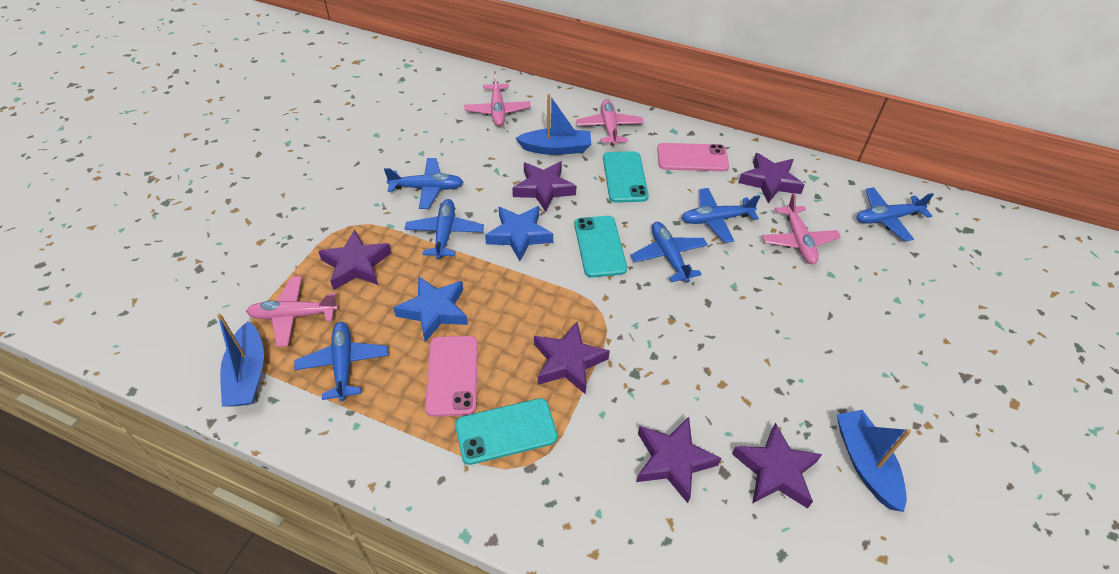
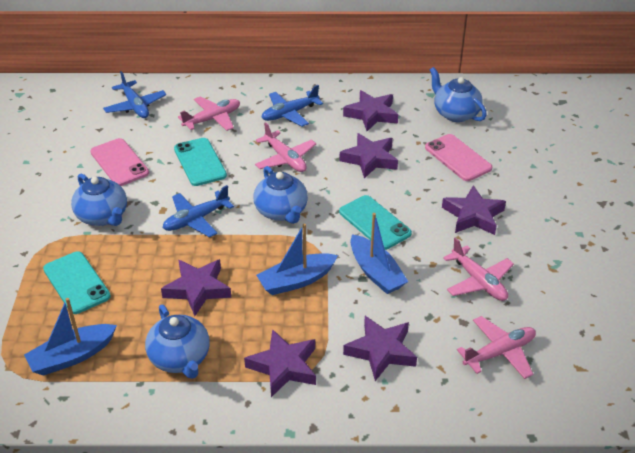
blue plane: [294,322,388,401] [384,158,463,209] [405,199,484,260] [631,222,708,283] [681,188,760,243] [857,187,934,241] = 6 -> [103,71,166,118] [163,185,234,237] [261,85,323,127] = 3
blue star: [393,276,468,342] [485,206,553,261] = 2 -> none = 0
blue teapot: none = 0 -> [71,174,127,226] [145,304,210,379] [253,166,308,224] [430,67,487,122] = 4

